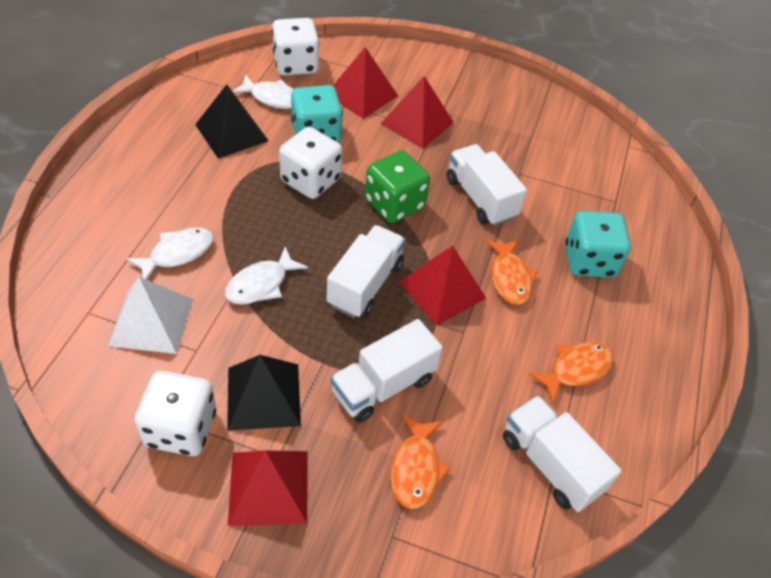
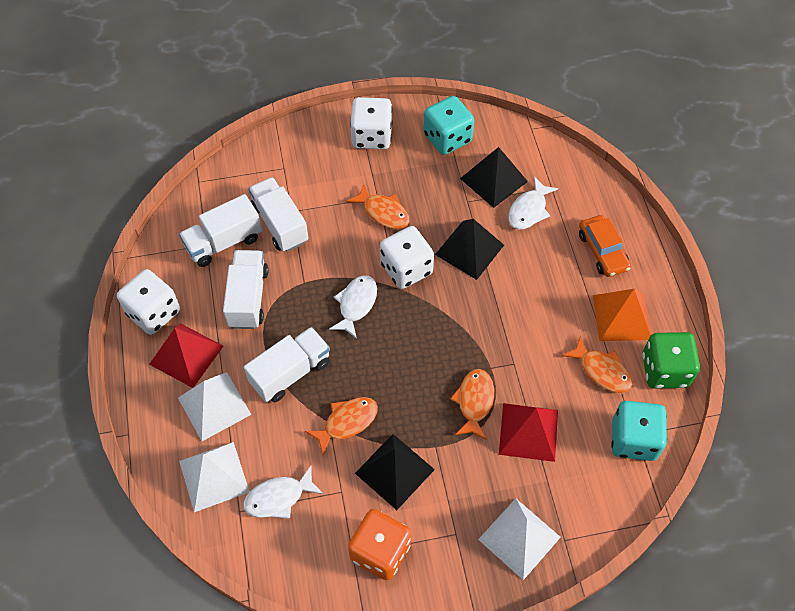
black pyramid: [195,84,269,158] [227,355,301,431] = 2 -> [355,434,435,510] [435,219,504,280] [460,147,528,208] = 3
orange car: none = 0 -> [579,215,631,277] = 1
orange dice: none = 0 -> [348,509,411,580] = 1
orange fish: [391,414,451,509] [486,239,538,305] [529,342,613,403] = 3 -> [305,397,378,455] [347,184,410,229] [450,369,494,440] [562,335,632,393] = 4
orange pyramid: none = 0 -> [593,289,651,341] = 1
red pyramid: [228,450,308,526] [333,47,398,119] [381,76,454,149] [399,245,486,326] = 4 -> [149,323,223,388] [499,403,558,462] = 2
white pyramid: [108,277,193,354] = 1 -> [178,372,251,441] [179,442,250,512] [478,498,561,580] = 3

